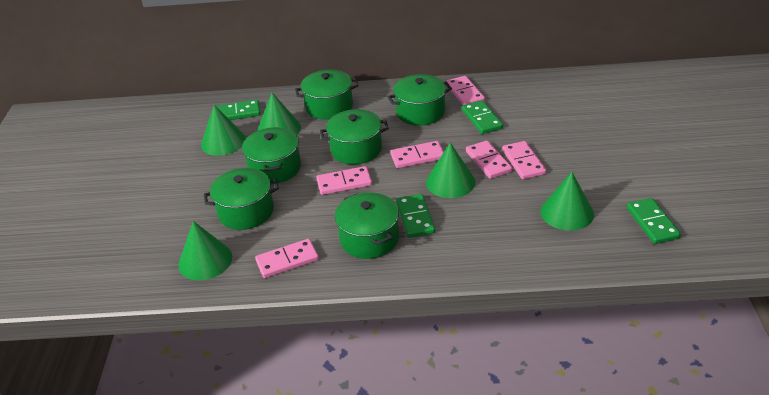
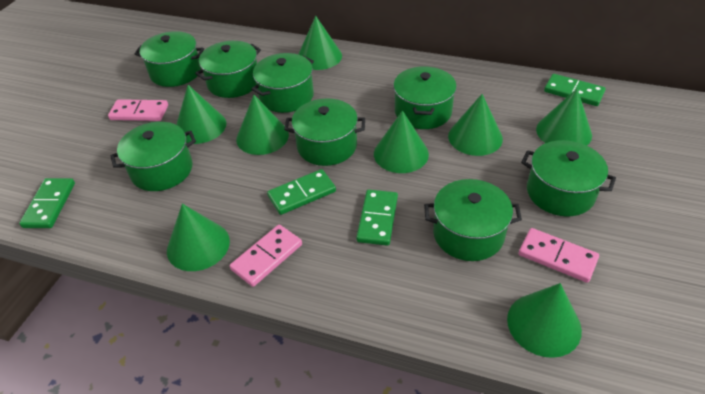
green cone: [178,221,232,281] [201,105,246,156] [257,92,301,135] [426,143,475,198] [540,172,594,231] = 5 -> [167,204,230,271] [176,85,226,144] [236,95,289,155] [298,16,342,70] [374,110,429,173] [448,94,503,156] [507,283,582,358] [536,88,592,146] = 8
green pot: [204,168,279,230] [242,127,301,184] [295,70,359,120] [320,109,389,164] [335,192,399,259] [388,74,452,126] = 6 -> [110,122,196,191] [135,31,204,87] [195,41,261,98] [251,53,314,113] [284,98,365,166] [393,66,457,129] [424,179,522,261] [521,140,616,216] = 8
pink domino: [255,239,319,278] [316,166,372,195] [390,141,444,168] [447,76,485,105] [466,141,512,179] [502,141,546,179] = 6 -> [108,99,168,121] [230,225,302,287] [519,228,599,283] = 3

